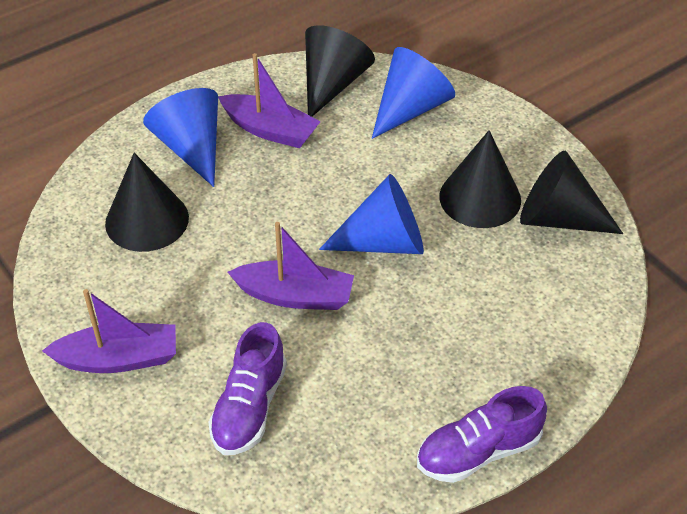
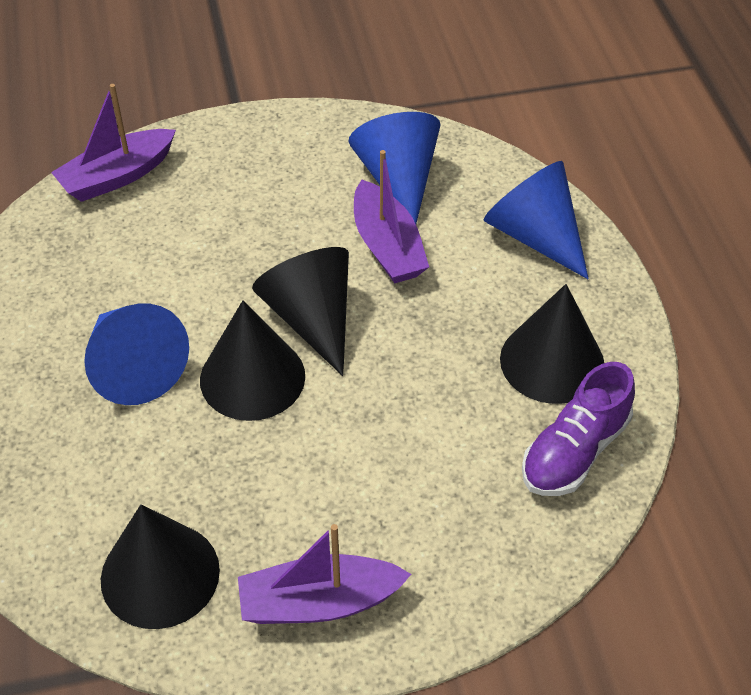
purple shoe: [208,322,287,455] [417,386,547,483] = 2 -> [522,362,635,496] = 1

